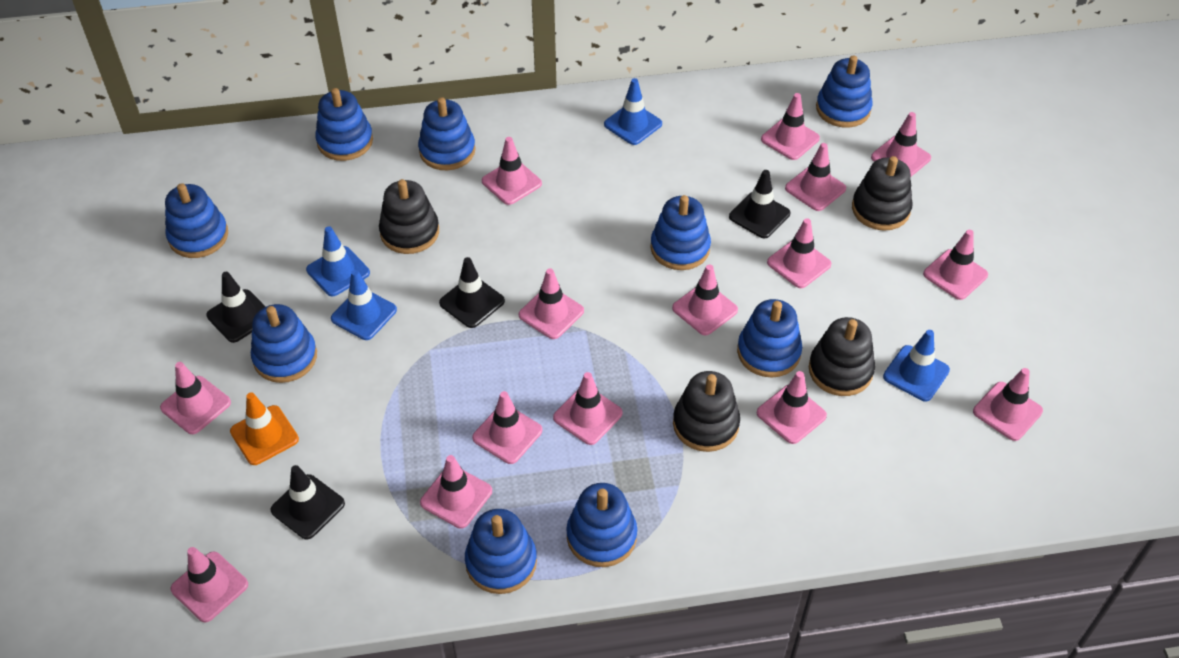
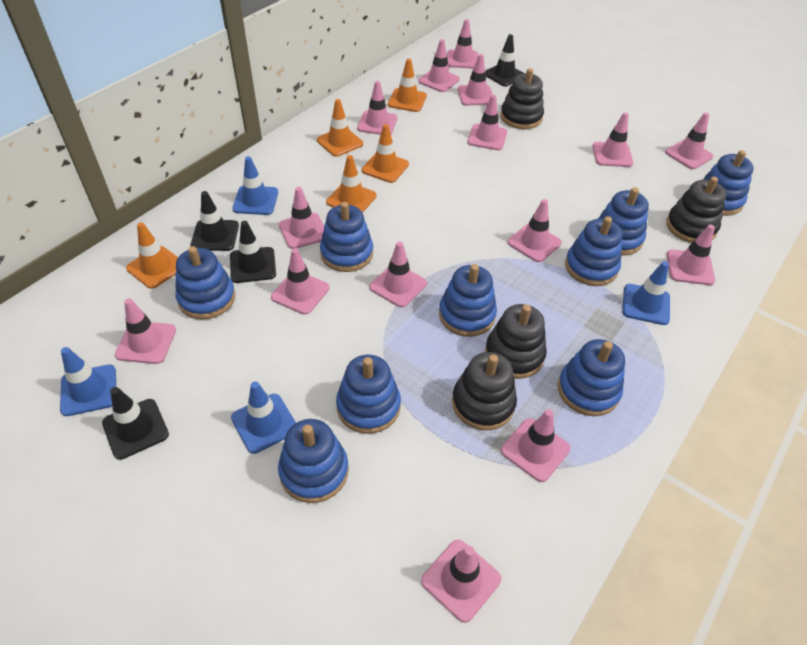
orange traffic cone: [230,392,299,465] = 1 -> [126,222,178,289] [317,99,363,157] [326,155,377,213] [362,124,409,183] [388,59,427,112] = 5

